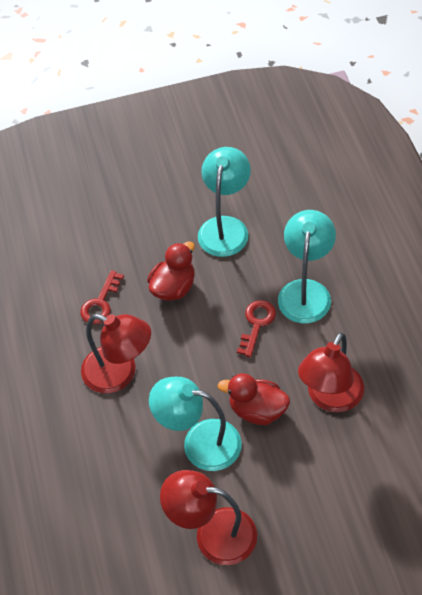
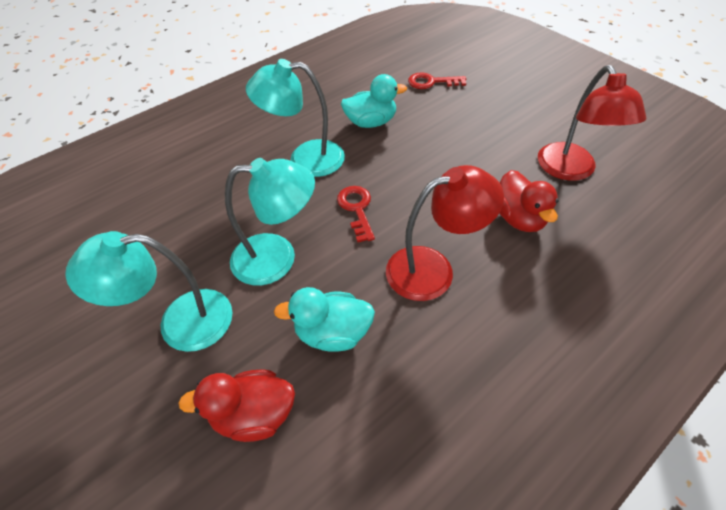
red lamp: [81,314,151,393] [160,470,257,565] [298,332,364,412] = 3 -> [386,165,504,301] [538,65,646,181] = 2
turquoise duck: none = 0 -> [274,287,375,352] [341,74,407,128] = 2

